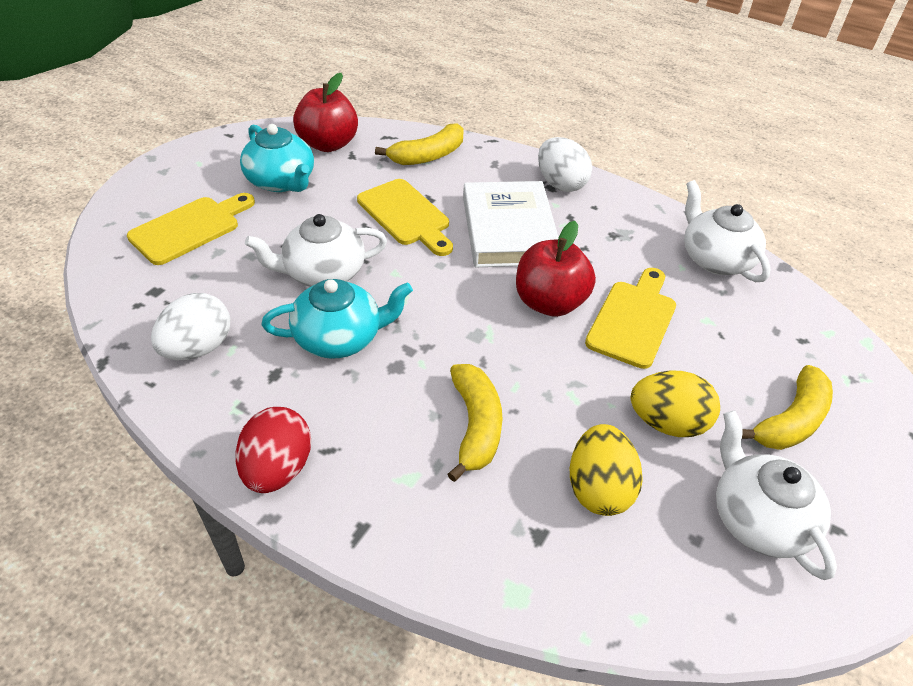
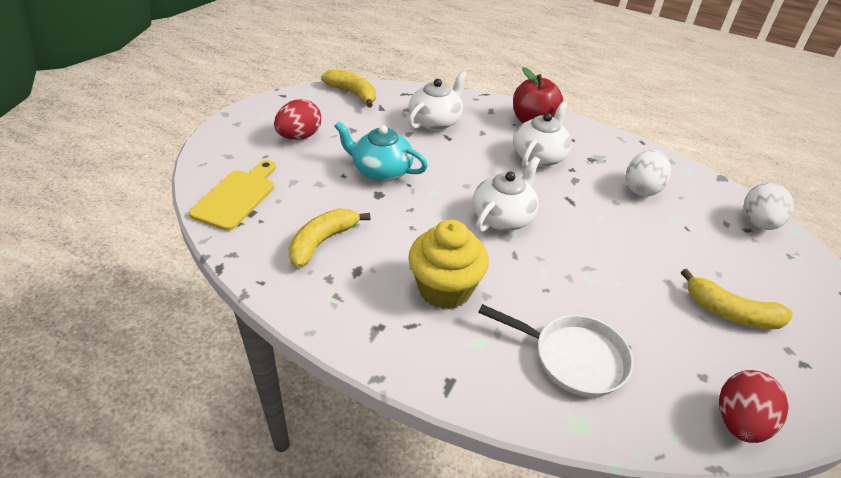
red apple: [293,73,358,152] [516,221,596,317] = 2 -> [513,67,564,123] = 1
red egg: [235,407,311,493] = 1 -> [274,99,321,140] [719,370,789,443] = 2
turquoise teapot: [240,124,314,192] [262,279,413,359] = 2 -> [334,121,428,182] = 1
white book: [463,181,559,267] = 1 -> none = 0
white pan: none = 0 -> [478,304,633,397] = 1
yellow cupcake: none = 0 -> [408,220,489,309] = 1
yellow cutting board: [127,193,255,265] [357,179,453,256] [585,268,676,369] = 3 -> [189,160,276,231] = 1
yellow egg: [569,424,643,516] [631,371,720,437] = 2 -> none = 0

